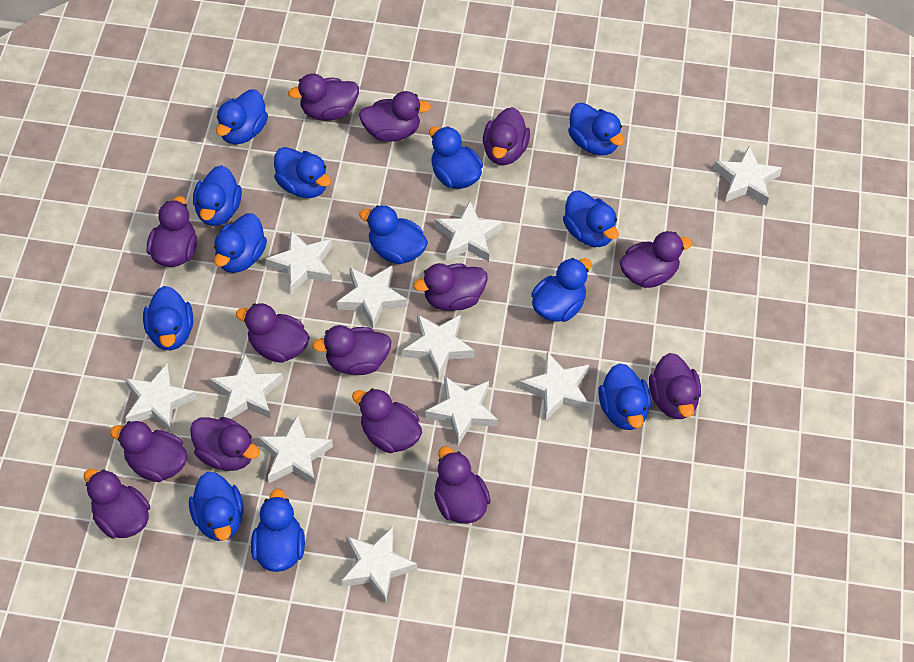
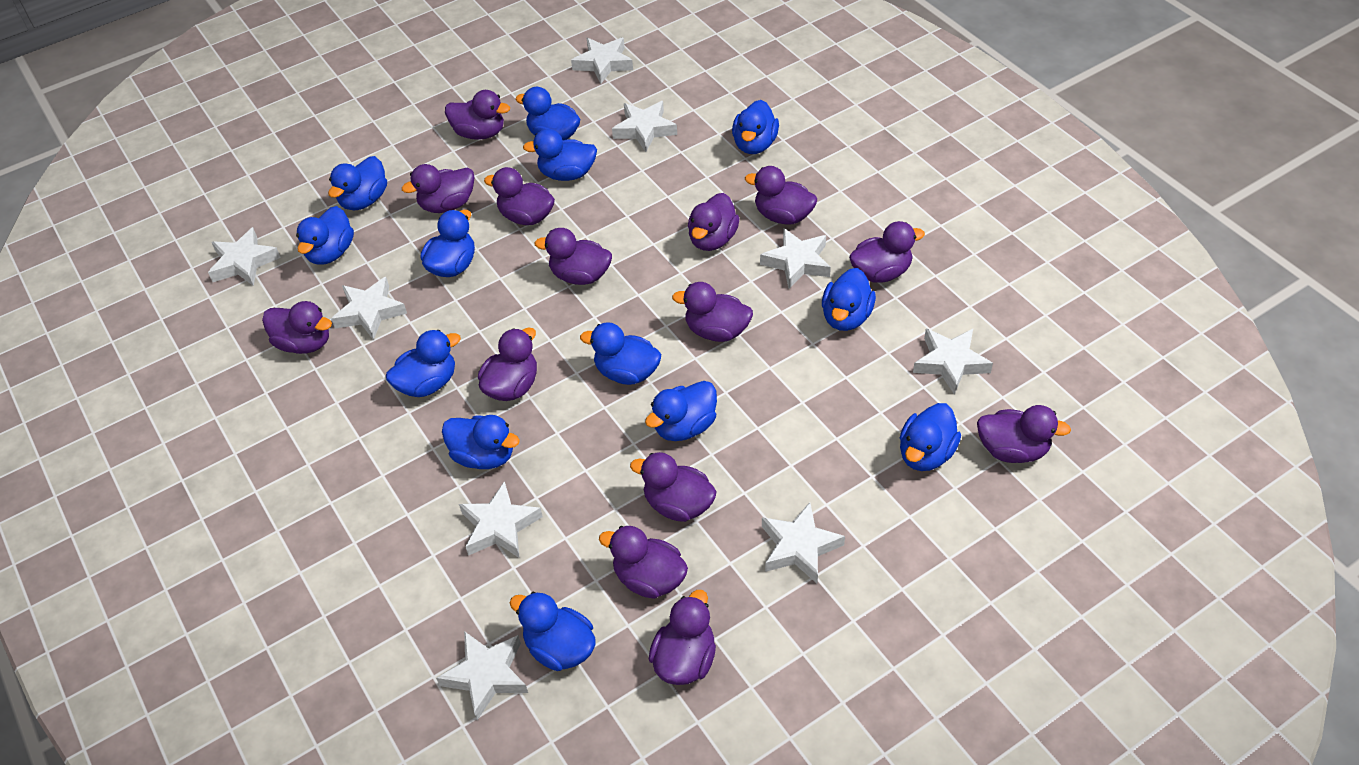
white star: [125,363,197,432] [209,354,283,419] [258,415,333,485] [265,230,332,295] [337,266,407,329] [341,527,417,603] [403,314,475,380] [425,376,498,445] [435,201,503,262] [520,352,589,421] [713,146,782,206] = 11 -> [208,227,281,286] [331,277,407,340] [436,631,528,720] [459,481,543,558] [571,38,633,84] [612,101,677,152] [760,228,831,289] [762,502,845,583] [913,329,993,394] = 9

